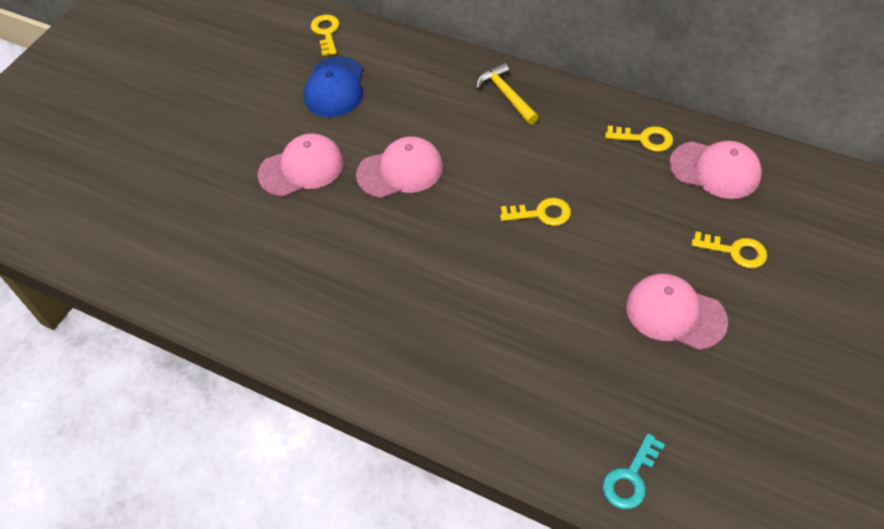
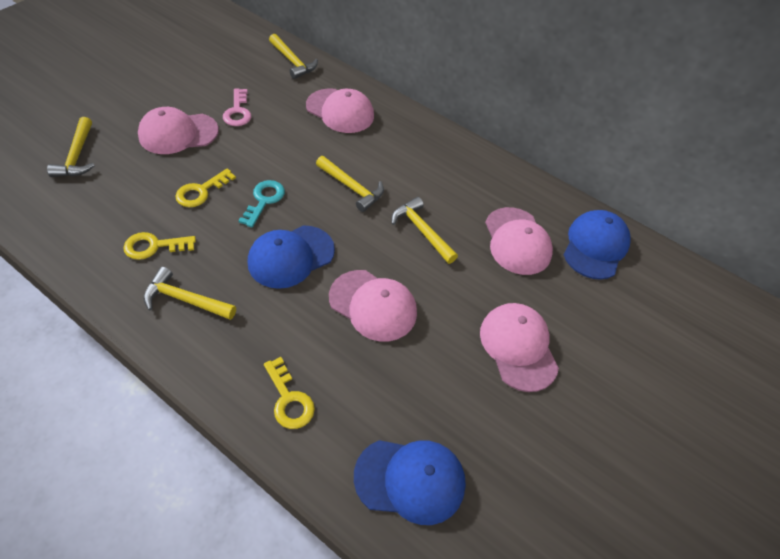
blue cap: [304,56,363,117] = 1 -> [248,225,335,289] [354,440,466,525] [564,210,631,280] = 3
pink cap: [258,133,344,197] [356,136,443,198] [626,274,728,350] [669,141,762,199] = 4 -> [138,107,219,154] [306,88,374,133] [329,270,417,342] [480,303,559,392] [485,207,553,275] = 5
pink key: none = 0 -> [223,88,251,126] = 1
yellow hammer: [476,62,538,125] = 1 -> [47,117,95,177] [143,267,236,320] [269,34,318,79] [316,156,384,212] [391,197,458,264] = 5
yellow key: [311,14,340,56] [500,198,571,226] [605,126,673,152] [691,231,767,269] = 4 -> [123,232,196,260] [175,169,236,207] [264,357,315,429] = 3

